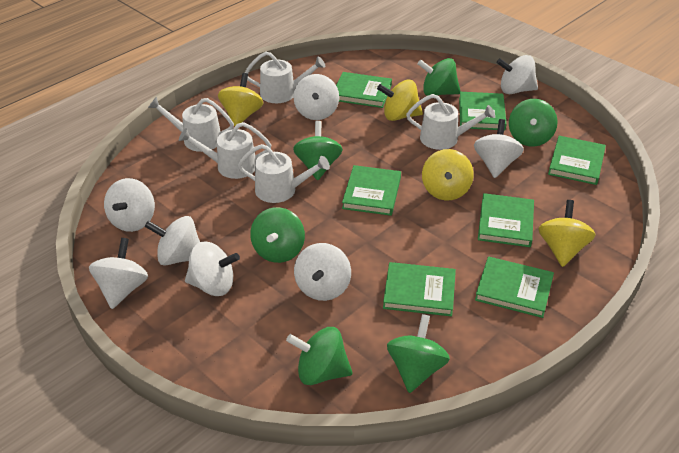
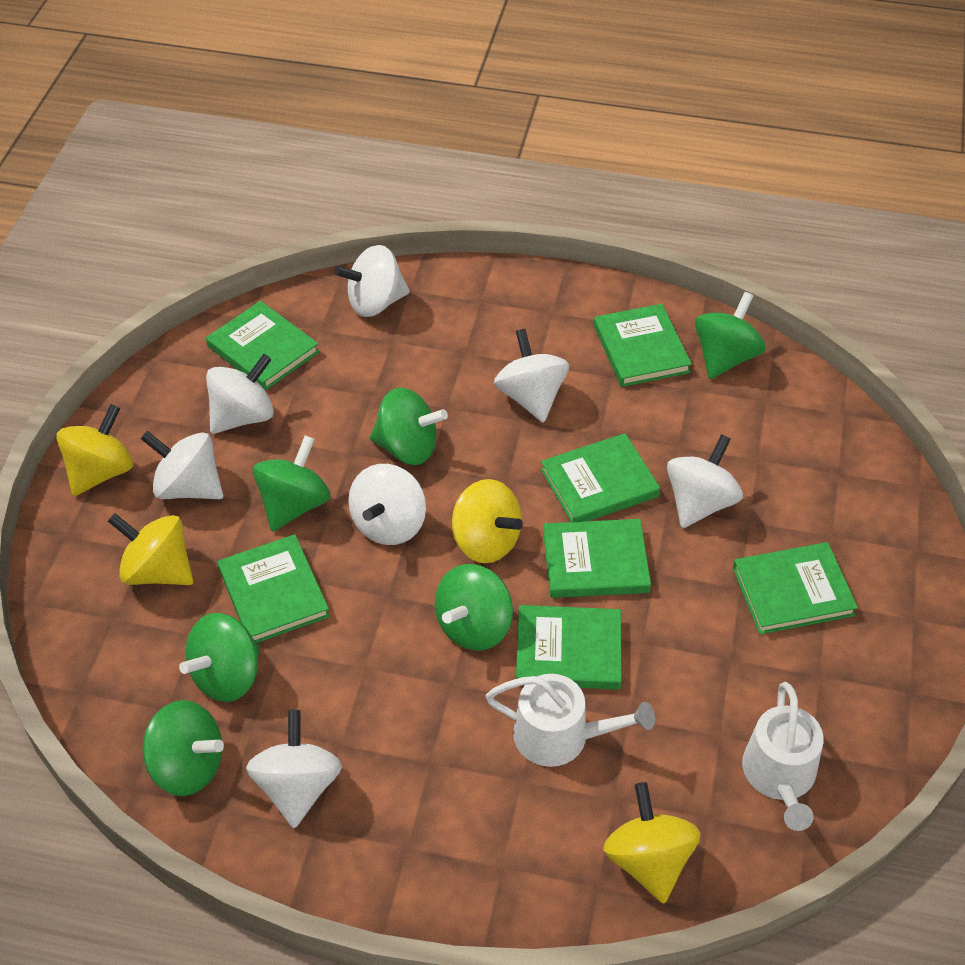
white spinning top: [89,238,148,309] [104,178,155,232] [145,216,200,266] [185,242,240,296] [293,74,339,120] [294,243,351,301] [474,119,524,178] [497,55,538,94] = 8 -> [141,431,223,499] [206,354,274,434] [246,710,342,828] [334,245,410,317] [348,464,426,545] [494,329,569,423] [667,434,743,528] = 7
white watering can: [148,97,234,152] [179,122,271,179] [238,144,330,203] [245,52,325,103] [406,94,495,150] = 5 -> [486,674,655,767] [742,682,824,831] = 2

